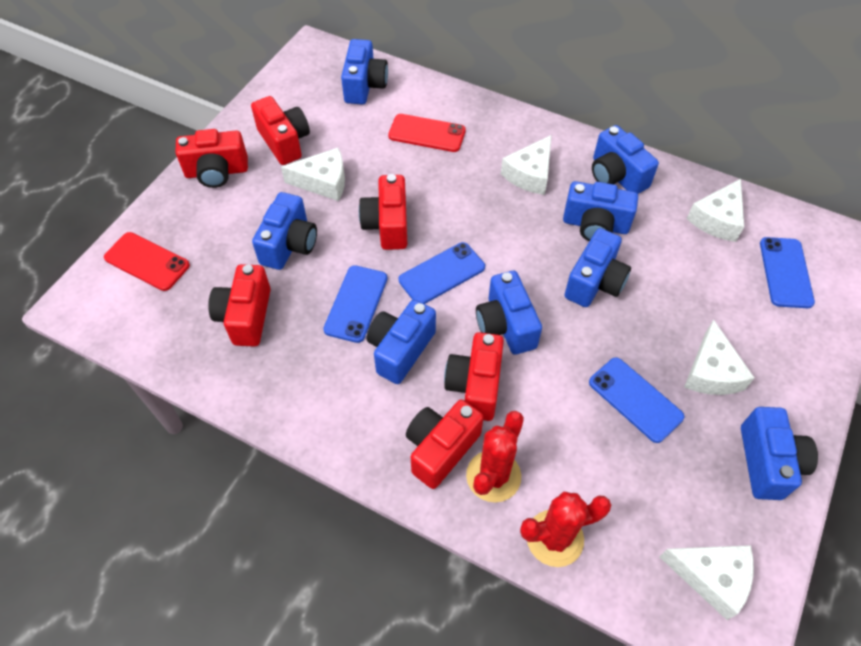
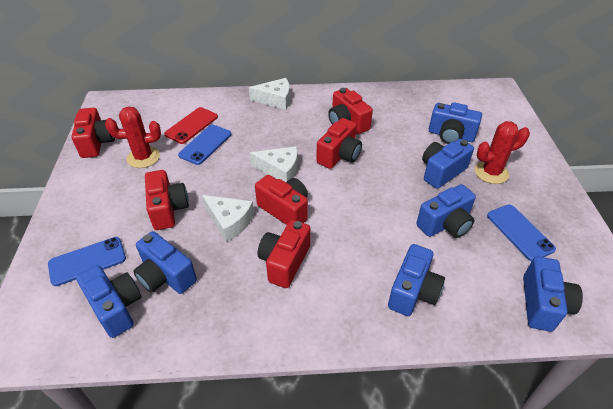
blue camera: [252,192,317,270] [341,39,388,105] [367,300,436,384] [476,271,542,355] [563,181,638,241] [565,228,631,307] [592,125,659,194] [741,407,818,500] = 8 -> [76,265,141,338] [133,231,197,294] [388,244,445,316] [416,184,476,238] [422,139,474,189] [429,102,482,144] [523,257,583,332] = 7
blue phone: [323,265,387,343] [399,242,485,304] [589,357,684,443] [760,237,815,308] = 4 -> [48,237,126,286] [178,125,231,165] [487,205,556,261] = 3
red phone: [104,232,190,291] [388,114,466,152] = 2 -> [164,107,218,144] = 1
white cheese: [281,148,345,201] [501,135,552,195] [660,545,754,620] [684,319,754,395] [687,179,744,242] = 5 -> [202,195,254,242] [249,78,290,110] [250,146,298,182] = 3

